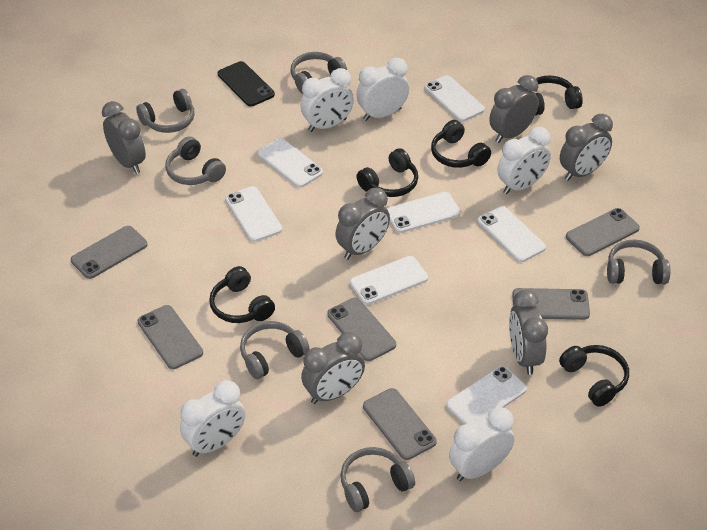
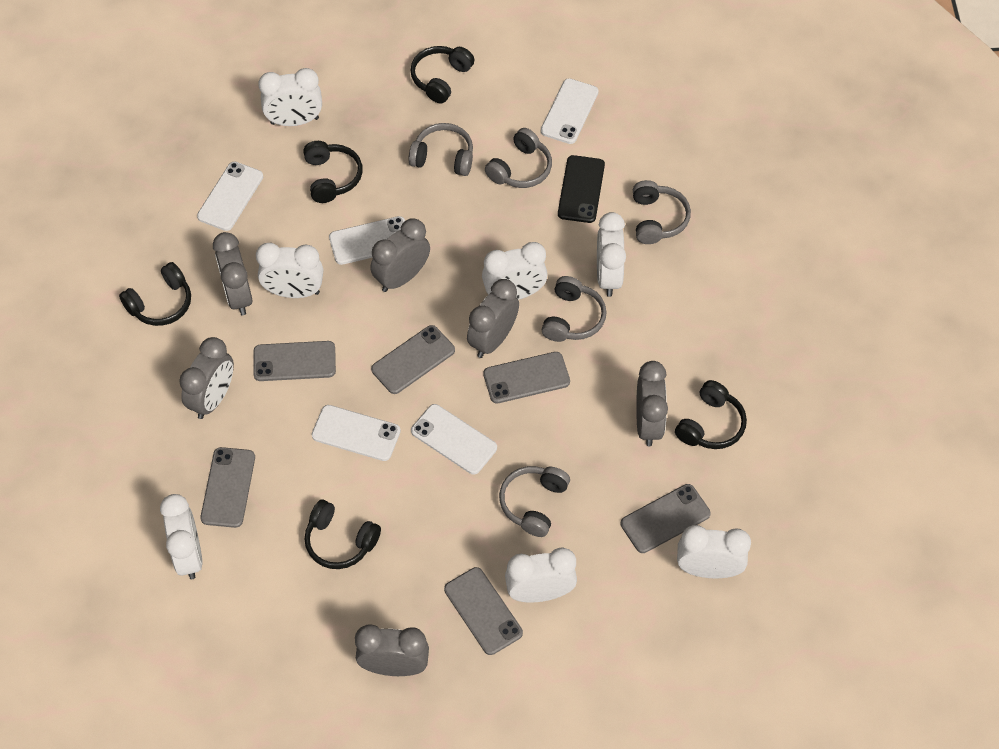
grey headphones: [136,89,195,133] [165,136,226,185] [240,321,309,379] [290,52,347,94] [340,447,415,512] [607,239,670,284] = 6 -> [408,123,473,176] [485,128,552,188] [499,466,570,537] [541,276,607,342] [633,180,691,244] = 5
white clock: [180,380,245,457] [300,68,354,132] [356,58,409,121] [449,407,514,481] [497,127,551,194] = 5 -> [160,494,203,579] [256,243,323,298] [258,68,322,126] [482,242,548,300] [505,547,577,603] [597,212,626,297] [677,525,751,578] = 7
white phone: [225,186,282,242] [258,138,323,188] [350,256,428,305] [387,192,461,233] [424,75,485,122] [446,366,527,425] [478,206,546,262] = 7 -> [197,162,263,231] [312,405,401,461] [329,216,405,265] [411,404,497,475] [541,78,599,144] = 5

